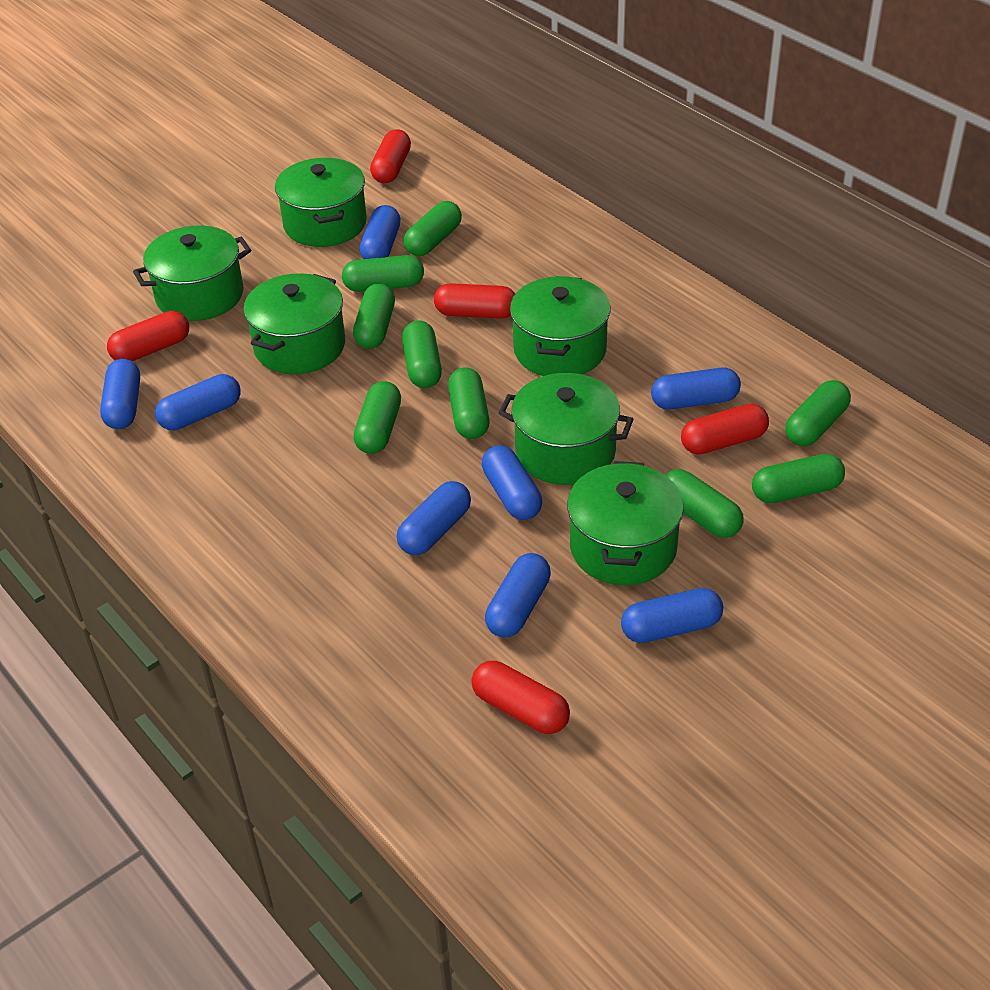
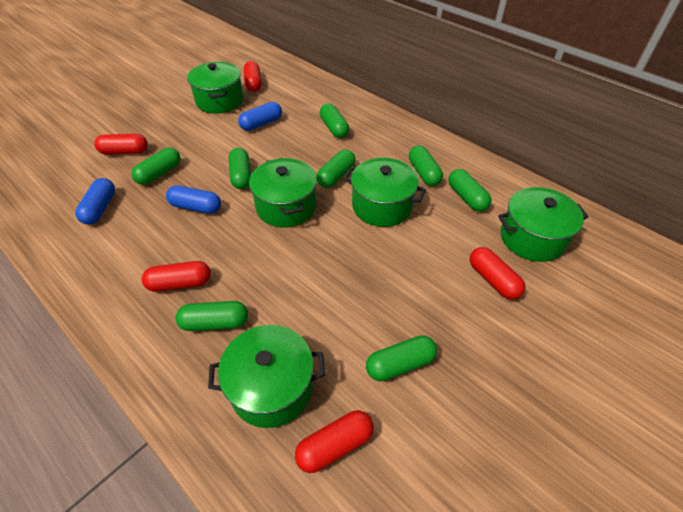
blue capsule: [100,359,140,429] [155,374,241,430] [360,205,400,259] [397,481,471,555] [482,445,542,520] [485,553,551,637] [621,588,723,643] [651,367,741,410] = 8 -> [75,178,115,225] [166,185,221,214] [238,102,282,131] = 3
green capsule: [342,255,424,292] [353,283,395,349] [353,381,401,454] [402,320,442,388] [404,201,462,256] [448,367,490,439] [665,469,744,538] [752,453,845,503] [785,380,851,446] = 9 -> [131,148,181,185] [175,301,248,331] [229,148,251,189] [316,149,356,188] [320,104,349,138] [366,335,437,381] [409,145,443,186] [448,169,492,212] = 8
green pot: [133,226,251,321] [243,273,345,374] [275,158,367,247] [499,373,634,485] [510,276,611,376] [567,461,684,585] = 6 -> [187,62,243,114] [208,325,325,428] [249,158,317,227] [343,158,426,227] [498,187,588,262] = 5

